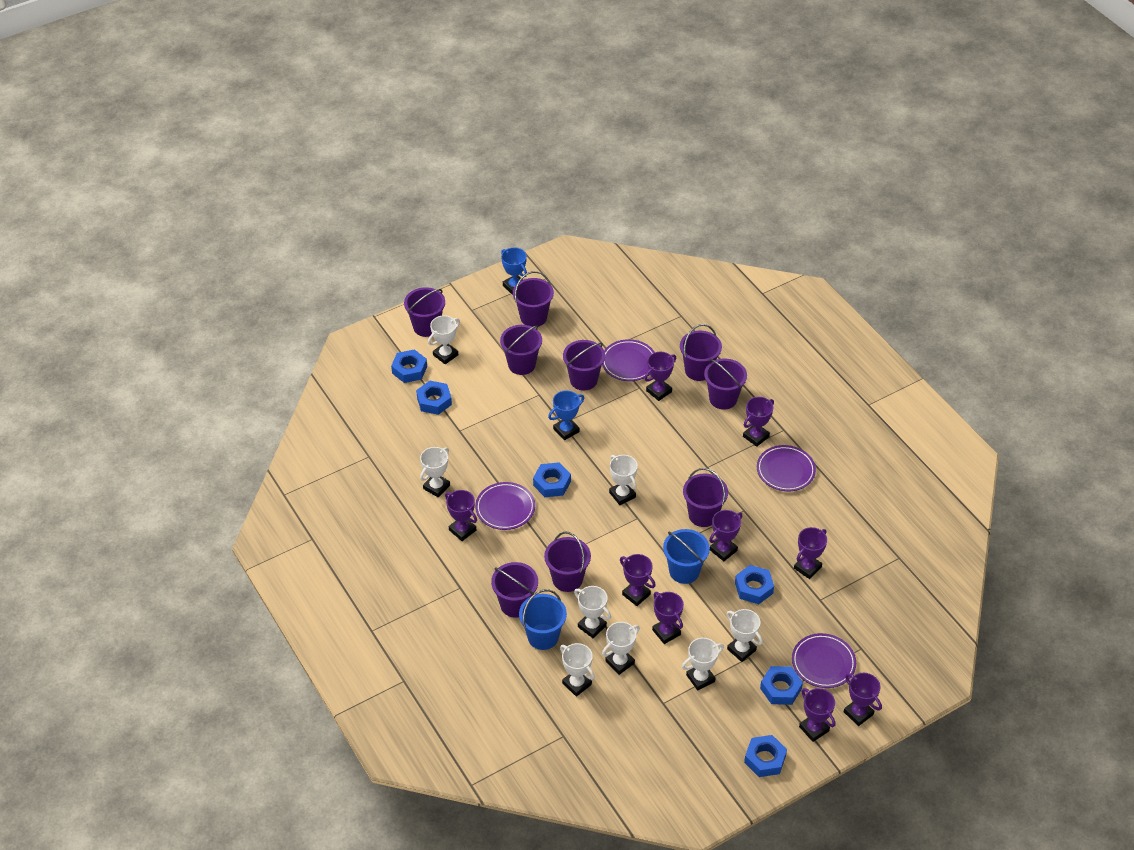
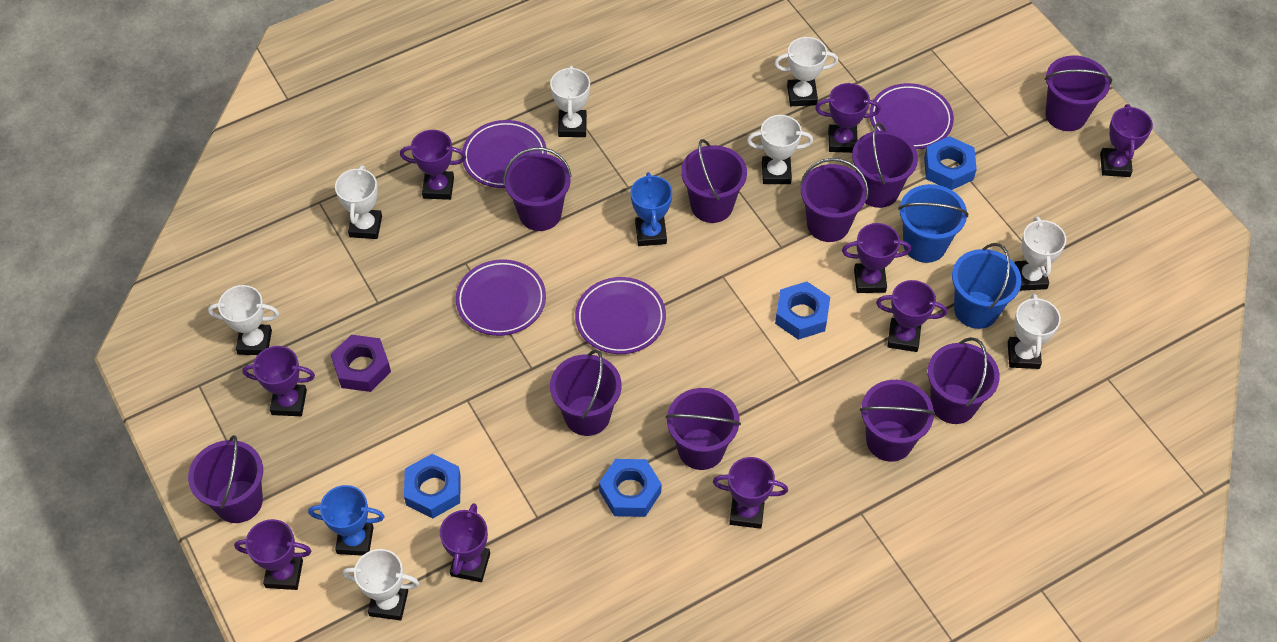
blue nut: [391,349,427,383] [416,381,452,415] [533,462,571,497] [735,565,774,604] [744,735,787,777] [760,666,803,705] = 6 -> [404,454,461,518] [599,459,662,517] [775,282,830,340] [924,136,977,190] = 4
purple bucket: [404,287,445,337] [491,562,538,618] [500,325,542,375] [513,271,554,327] [544,532,591,592] [563,340,605,390] [680,324,722,381] [683,468,728,527] [704,359,747,410] = 9 -> [188,435,263,523] [503,147,572,231] [550,349,622,436] [666,388,741,470] [681,139,747,223] [800,158,869,242] [852,123,918,208] [860,380,936,462] [928,337,1000,424] [1045,56,1112,131] = 10
purple nut: none = 0 -> [330,335,391,392] = 1

